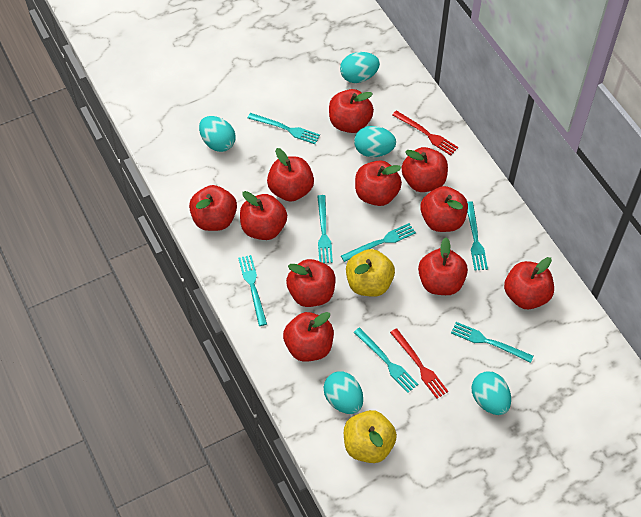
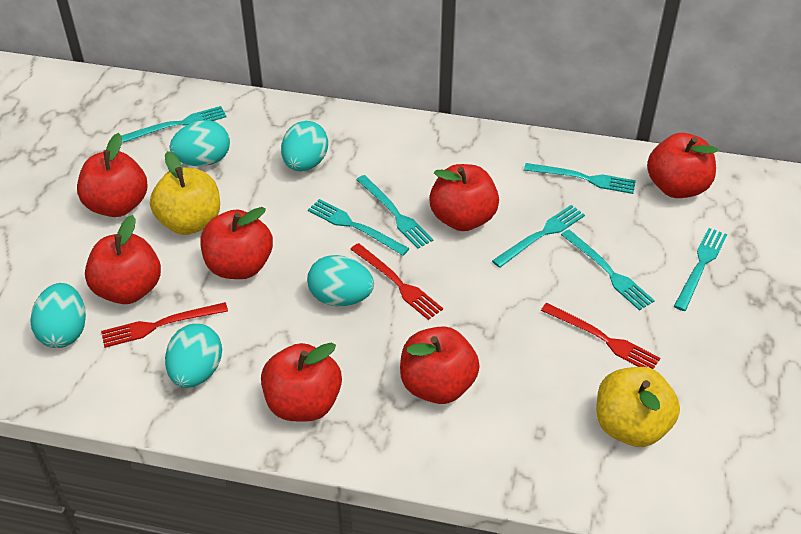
red apple: [189,185,237,231] [240,191,287,240] [267,148,314,202] [283,312,334,362] [286,259,336,307] [329,89,374,133] [355,161,402,206] [402,147,448,192] [418,237,468,295] [420,186,468,232] [504,257,554,309] = 11 -> [77,133,148,217] [85,215,161,304] [200,207,273,279] [261,343,342,421] [400,326,480,404] [429,164,499,231] [647,133,718,198] = 7
red fork: [390,328,448,399] [392,111,458,156] = 2 -> [101,302,228,348] [350,243,443,320] [541,303,660,369] = 3

